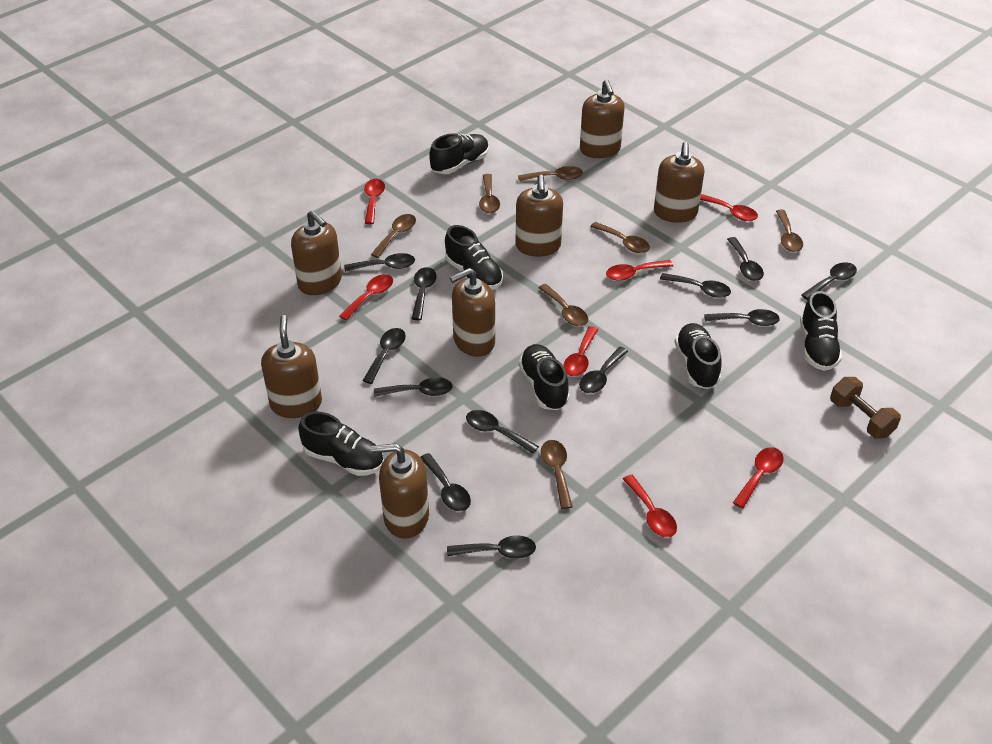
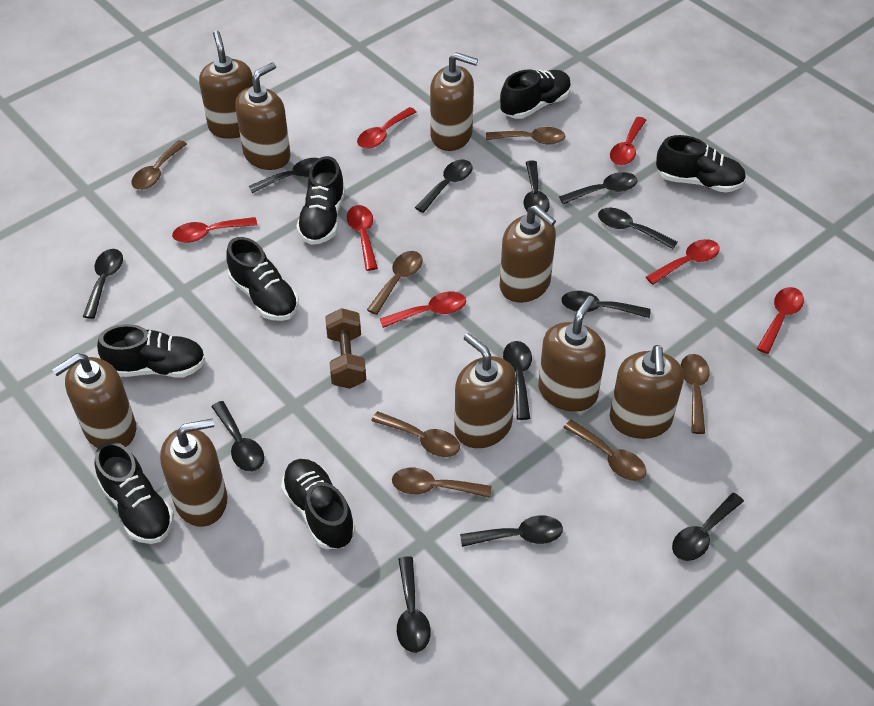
black shoe: [298,412,384,476] [429,133,489,174] [445,225,503,290] [519,344,570,410] [675,323,722,389] [800,291,842,371] = 6 -> [95,442,174,544] [97,324,206,378] [226,237,299,321] [281,459,355,549] [296,156,345,245] [500,69,571,119] [656,135,746,193] = 7
brown soap dispenser: [261,315,322,418] [291,210,342,295] [371,444,429,539] [450,268,495,357] [516,175,563,257] [580,79,625,158] [654,142,705,223] = 7 -> [52,353,136,448] [160,418,227,527] [199,31,253,139] [235,62,291,170] [430,52,478,151] [454,333,516,448] [500,205,556,303] [538,296,606,412] [610,345,684,439] = 9

